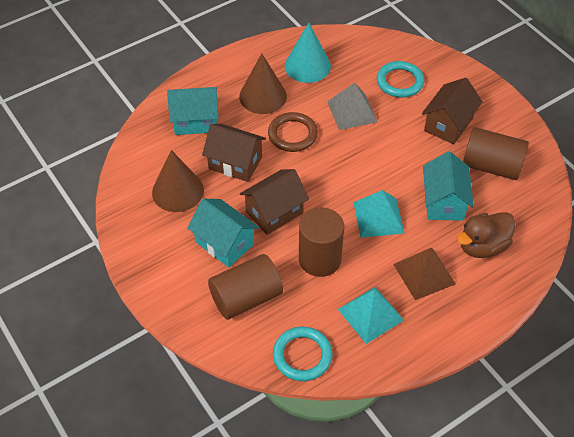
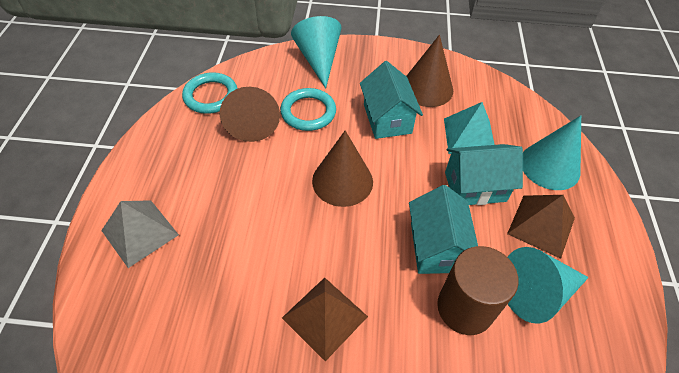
brown cone: [152,150,204,212] [239,53,287,114] = 2 -> [220,87,280,142] [312,131,373,207] [406,35,453,107] = 3
brown cylinder: [208,254,283,320] [299,207,344,277] [463,127,529,180] = 3 -> [437,246,519,335] = 1
brown duck: [457,212,515,258] = 1 -> none = 0
brown house: [202,124,266,182] [240,169,309,235] [422,78,483,144] = 3 -> none = 0
brown pyramid: [393,248,456,300] = 1 -> [282,277,368,361] [507,195,575,259] = 2
brown ring: [268,112,318,152] = 1 -> none = 0
turquoise cone: [285,23,331,83] = 1 -> [291,16,342,89] [508,247,589,323] [523,116,581,190] = 3
turquoise pyramid: [338,287,404,344] [353,190,404,238] = 2 -> [444,102,495,154] = 1

